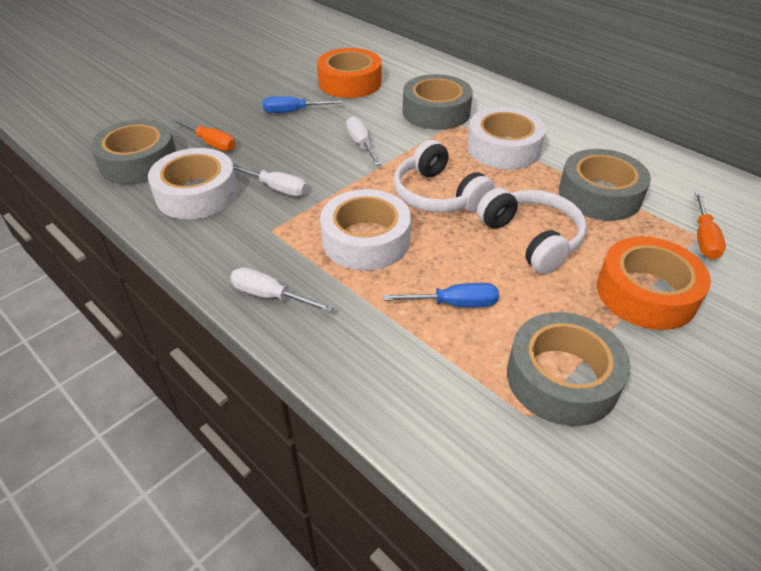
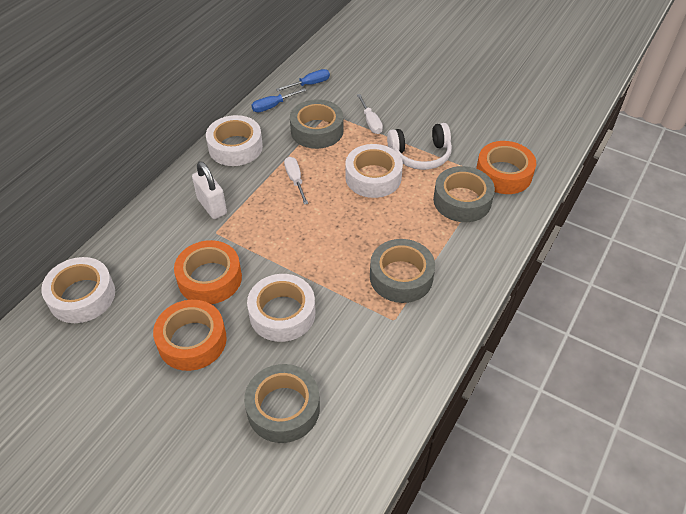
orange screwdriver: [172,118,235,151] [695,191,726,259] = 2 -> none = 0
orange tape: [317,48,381,98] [597,237,711,330] = 2 -> [153,300,227,371] [174,240,242,304] [476,141,536,194] = 3
white headphones: [394,140,495,213] [477,188,587,274] = 2 -> [387,123,452,170] = 1
white padlock: none = 0 -> [192,161,227,219] = 1
white screwdriver: [230,267,334,312] [233,165,307,196] [346,116,381,166] = 3 -> [284,157,308,205] [357,94,383,134] = 2
white tape: [148,148,238,219] [320,189,411,271] [467,107,546,169] = 3 -> [41,257,115,323] [206,115,263,166] [247,274,315,342] [346,144,403,198] = 4

